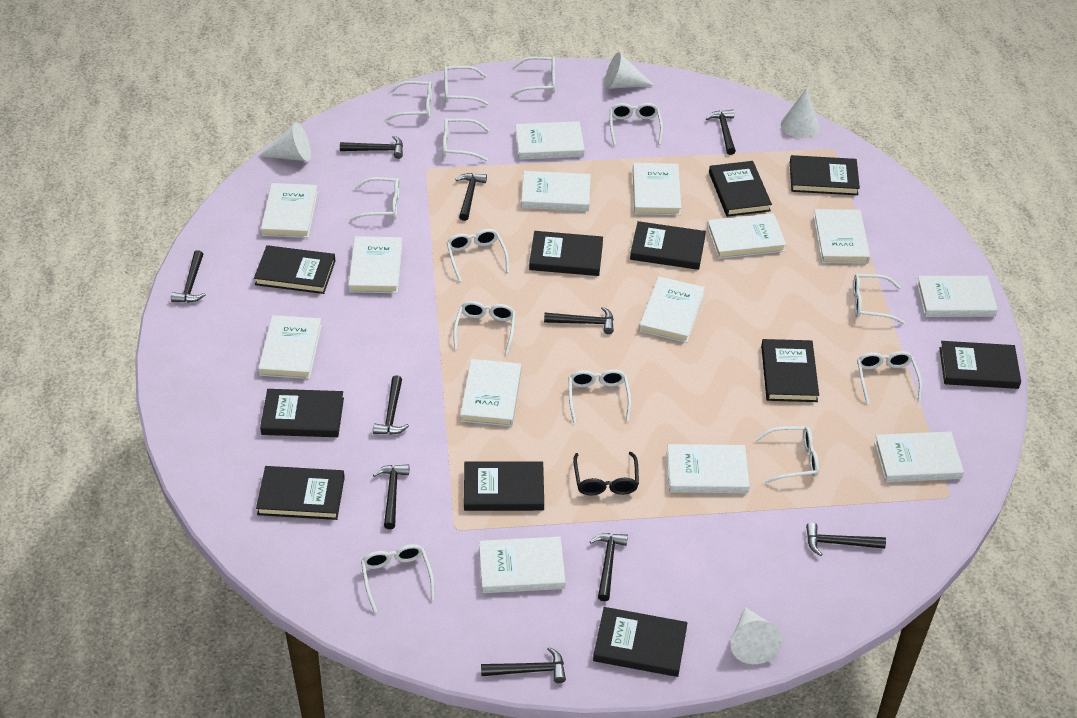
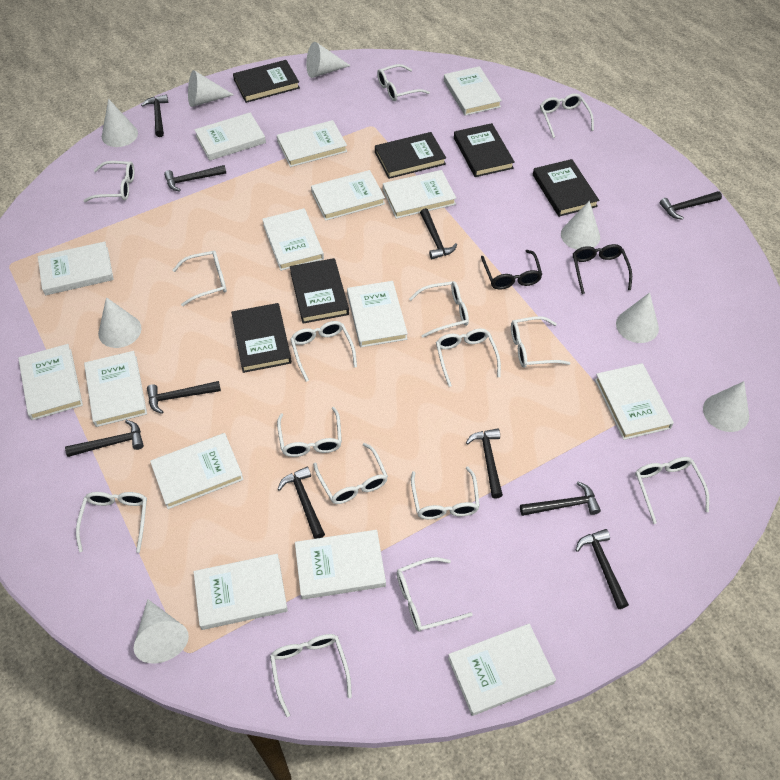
black book: [254,245,335,294] [256,466,345,520] [260,389,344,437] [464,461,544,511] [529,231,603,276] [593,607,688,677] [630,221,706,270] [709,161,772,217] [761,339,819,402] [790,155,860,195] [939,341,1021,389] = 11 -> [231,303,292,373] [233,60,300,103] [290,258,349,324] [375,132,446,179] [454,123,515,177] [533,159,599,217] = 6
black glasses: [573,452,639,496] = 1 -> [481,250,542,289] [573,244,632,294] = 2
white book: [258,315,322,379] [261,183,318,238] [348,236,402,293] [460,359,521,427] [479,537,566,593] [515,121,585,160] [521,171,591,211] [633,163,681,215] [639,276,705,343] [667,444,750,493] [707,213,786,259] [813,209,870,264] [874,431,964,482] [916,276,998,317] = 14 -> [18,344,83,420] [38,241,114,296] [84,351,147,427] [150,433,244,509] [194,113,266,161] [194,554,288,630] [262,208,324,271] [277,120,347,167] [295,530,386,600] [311,170,385,221] [347,281,408,347] [383,170,456,219] [444,66,502,116] [448,624,556,716] [595,363,674,440] = 15
white cone: [259,123,311,161] [605,52,654,89] [731,607,782,664] [781,88,819,138] = 4 -> [98,297,141,348] [102,99,138,147] [133,599,189,663] [188,70,234,107] [306,42,351,78] [561,201,600,250] [616,293,659,343] [703,381,749,432] = 8
white glasses: [349,177,400,221] [361,544,435,613] [385,81,432,121] [443,118,489,161] [444,66,489,105] [446,229,509,282] [453,301,516,355] [512,57,555,96] [569,369,631,423] [610,103,663,145] [755,426,819,483] [853,274,905,324] [857,351,922,404] = 13 -> [76,492,147,553] [83,161,135,202] [172,251,227,306] [270,634,352,717] [277,407,342,457] [290,321,357,382] [313,443,388,504] [377,64,430,101] [397,557,473,632] [409,281,469,338] [411,466,480,519] [436,329,501,387] [511,316,570,368] [540,93,594,138] [635,457,709,524] = 15

